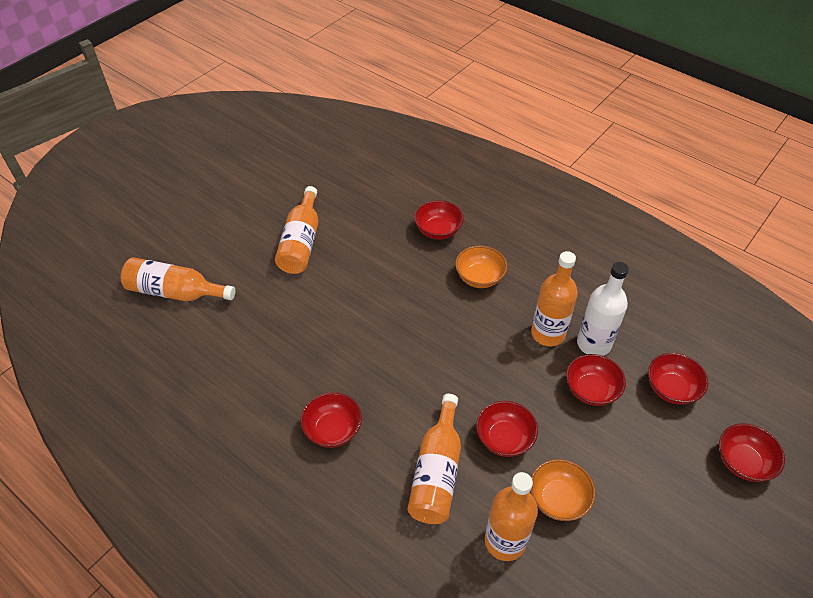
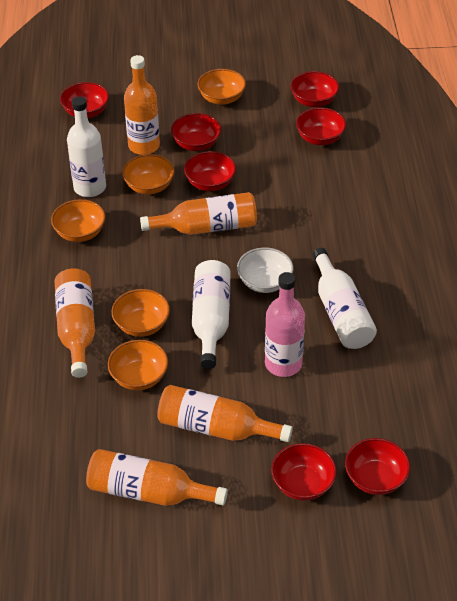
orange bowl: [455,246,507,288] [530,459,596,521] = 2 -> [51,199,106,242] [108,340,168,390] [111,289,170,337] [122,154,175,194] [197,69,246,105] = 5
pink bottle: none = 0 -> [265,272,305,377] = 1
red bowl: [300,392,362,448] [414,200,464,240] [476,401,538,457] [566,354,626,406] [648,353,709,405] [719,423,785,482] = 6 -> [60,82,109,118] [171,113,221,151] [184,151,236,191] [271,443,337,501] [290,71,339,107] [296,107,346,145] [345,438,411,495] = 7
white bottle: [577,262,629,356] = 1 -> [67,96,106,197] [192,260,231,369] [312,248,377,349] = 3
white bowl: none = 0 -> [237,248,294,293] = 1

